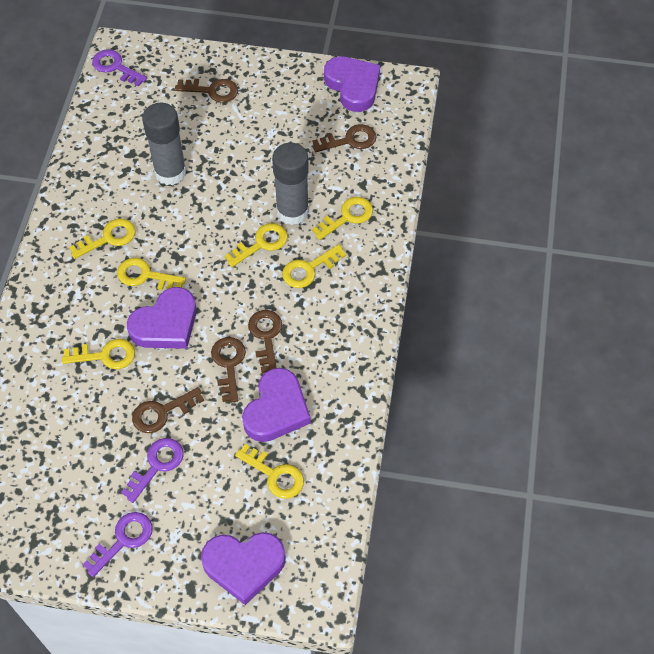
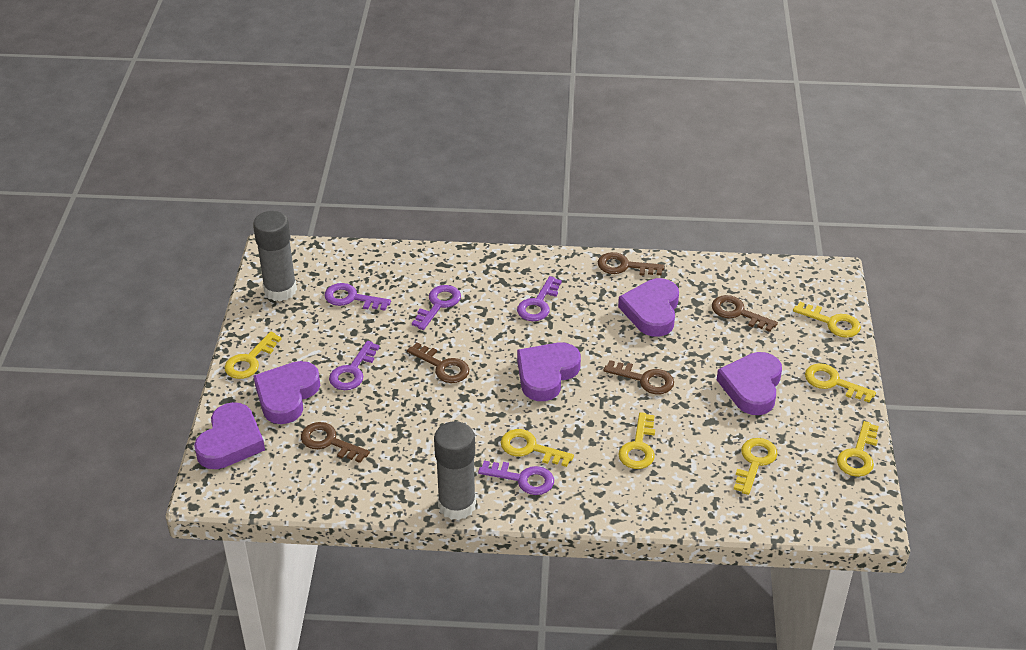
purple heart: [127,287,197,349] [201,532,286,605] [242,368,311,442] [324,56,380,112] = 4 -> [194,402,265,469] [254,361,320,424] [517,343,581,401] [618,278,679,337] [717,352,782,415] = 5
purple key: [83,512,153,577] [92,49,147,87] [121,438,184,503] = 3 -> [324,283,391,310] [329,341,380,390] [412,285,461,330] [478,461,554,495] [517,276,562,321] = 5

